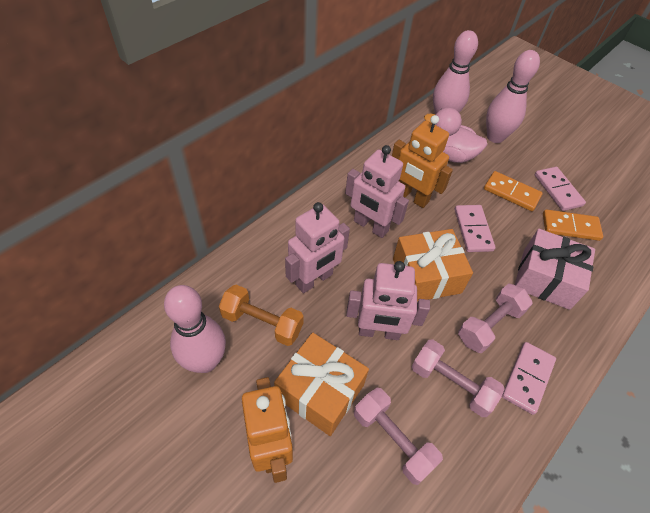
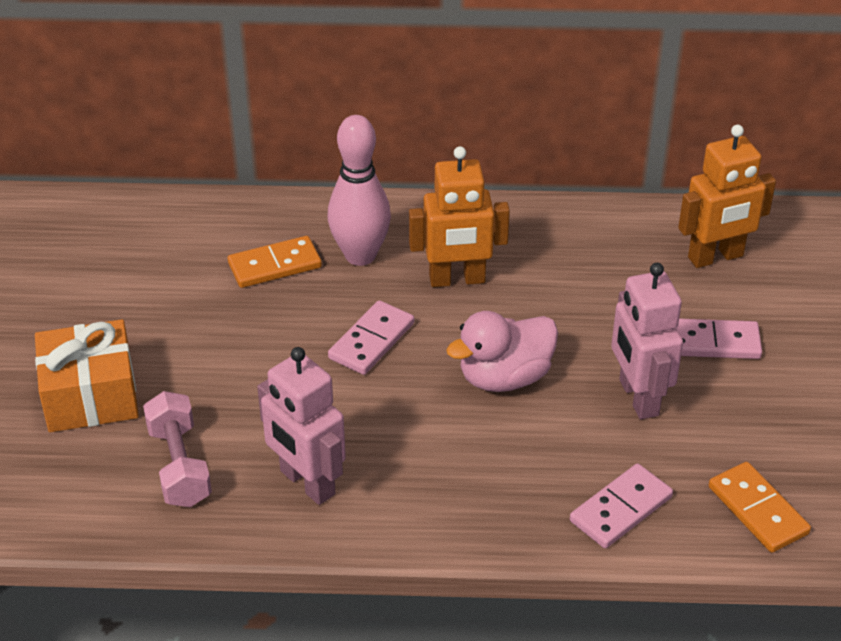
orange dumbbell: [219,285,304,346] = 1 -> none = 0
orange gift: [274,332,369,436] [393,229,473,301] = 2 -> [35,319,139,432] = 1
pink bowling pin: [164,285,226,373] [433,30,478,115] [486,50,540,143] = 3 -> [327,115,391,266] = 1
pink dumbbell: [354,388,443,485] [412,339,504,417] [458,283,533,353] = 3 -> [143,391,212,507] = 1
pink gift: [515,229,595,310] = 1 -> none = 0
pink robot: [285,202,350,293] [345,145,409,238] [346,261,430,340] = 3 -> [257,347,346,505] [611,263,683,419] = 2

